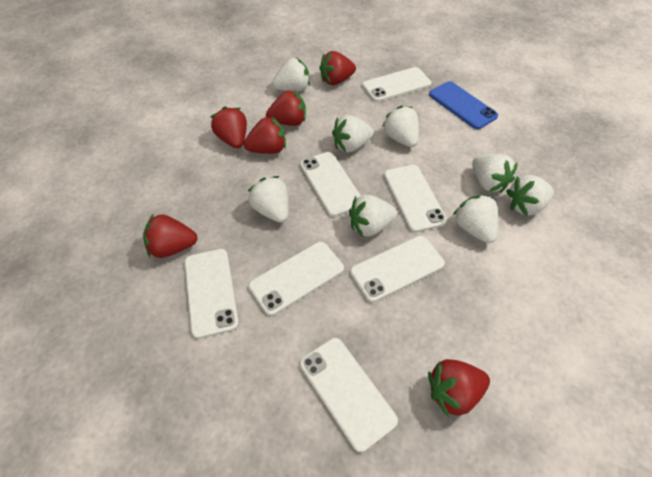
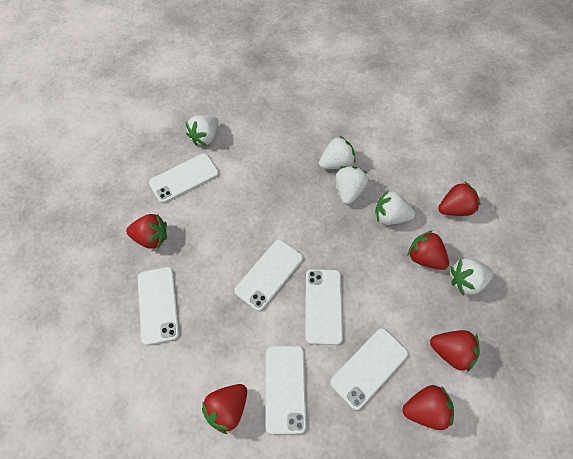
blue phone: [429,81,498,129] = 1 -> none = 0
white phone: [184,249,239,339] [249,242,344,316] [300,152,361,217] [300,338,398,452] [350,236,445,302] [362,67,431,102] [384,165,447,232] = 7 -> [138,267,179,345] [149,153,219,203] [234,240,303,311] [266,346,306,434] [305,269,343,345] [330,328,408,410] = 6
white strawberry: [248,176,289,223] [272,58,310,92] [332,115,374,153] [349,195,397,237] [382,106,419,147] [453,195,499,243] [472,154,518,193] [506,175,554,216] = 8 -> [186,115,218,146] [319,136,356,169] [336,166,368,204] [375,190,415,225] [450,258,493,296] = 5

